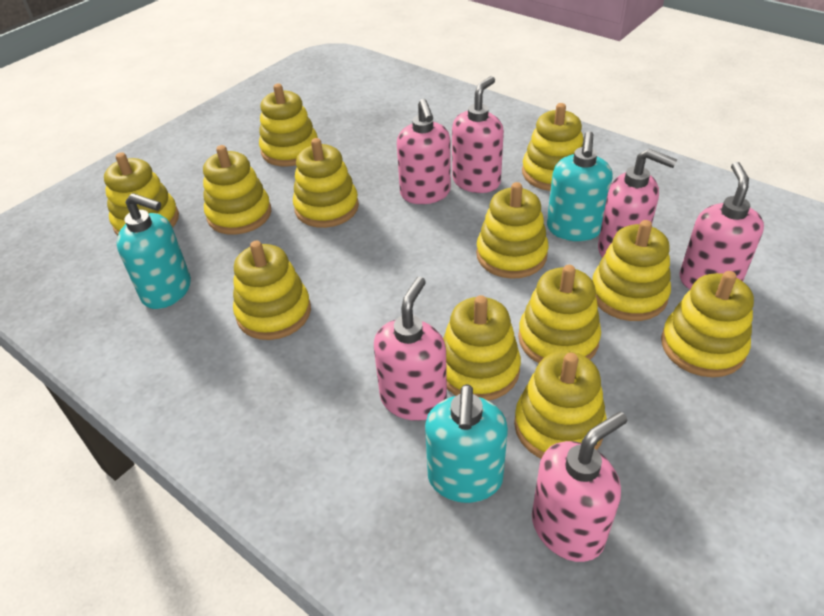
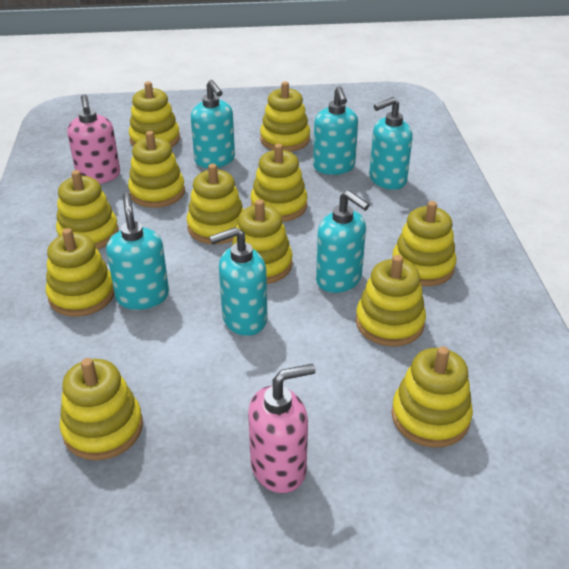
pink soap dispenser: [374,277,447,421] [397,99,451,204] [452,76,504,193] [532,412,627,562] [598,149,677,258] [680,162,764,289] = 6 -> [67,94,120,184] [248,364,316,493] = 2
turquoise soap dispenser: [117,193,191,309] [425,384,508,503] [547,131,613,241] = 3 -> [106,193,169,310] [191,80,235,168] [209,227,267,336] [313,86,358,175] [316,190,370,293] [369,97,413,190] = 6

